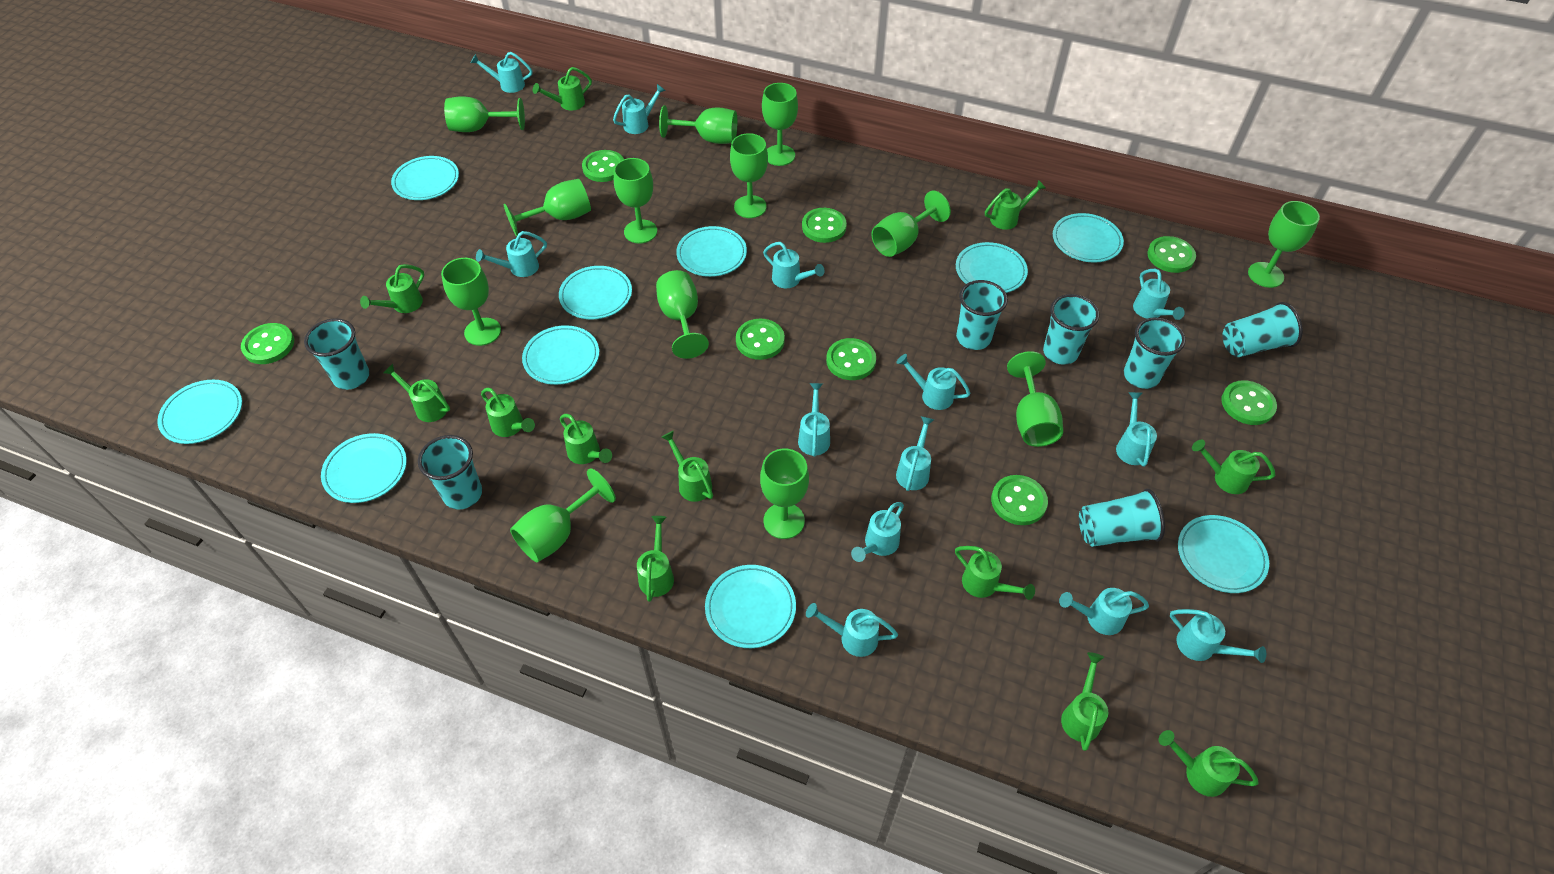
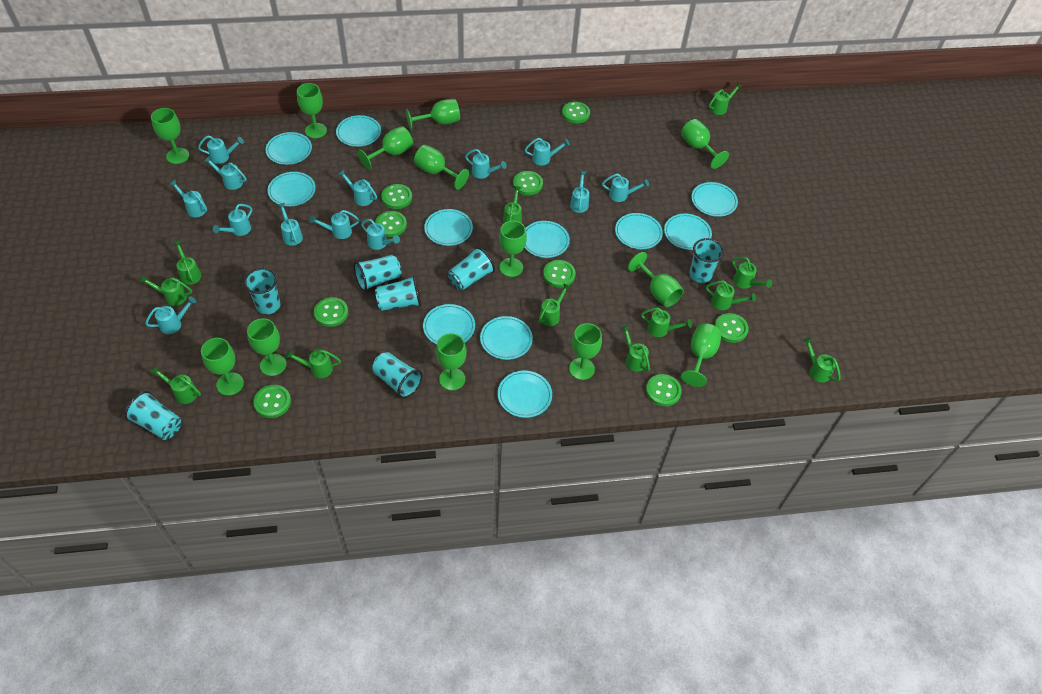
green button: [241,323,294,364] [582,150,624,182] [736,319,785,360] [802,208,847,243] [826,338,876,380] [991,475,1048,525] [1147,236,1196,273] [1221,380,1277,425] = 8 -> [253,385,291,418] [314,297,348,327] [375,211,407,237] [381,184,412,209] [513,171,543,195] [543,260,576,288] [562,102,590,123] [646,374,682,406] [714,313,749,343] = 9
turquoise plate: [157,380,242,444] [321,433,407,503] [391,156,459,200] [522,325,599,385] [559,266,632,319] [676,226,747,277] [705,565,796,648] [956,242,1028,293] [1053,213,1124,263] [1178,515,1269,593] = 10 -> [266,132,312,165] [268,172,316,206] [336,115,381,147] [423,304,475,344] [424,209,473,246] [480,316,533,360] [498,371,552,418] [524,221,570,258] [615,213,663,249] [664,214,712,250] [691,182,738,217] = 11

